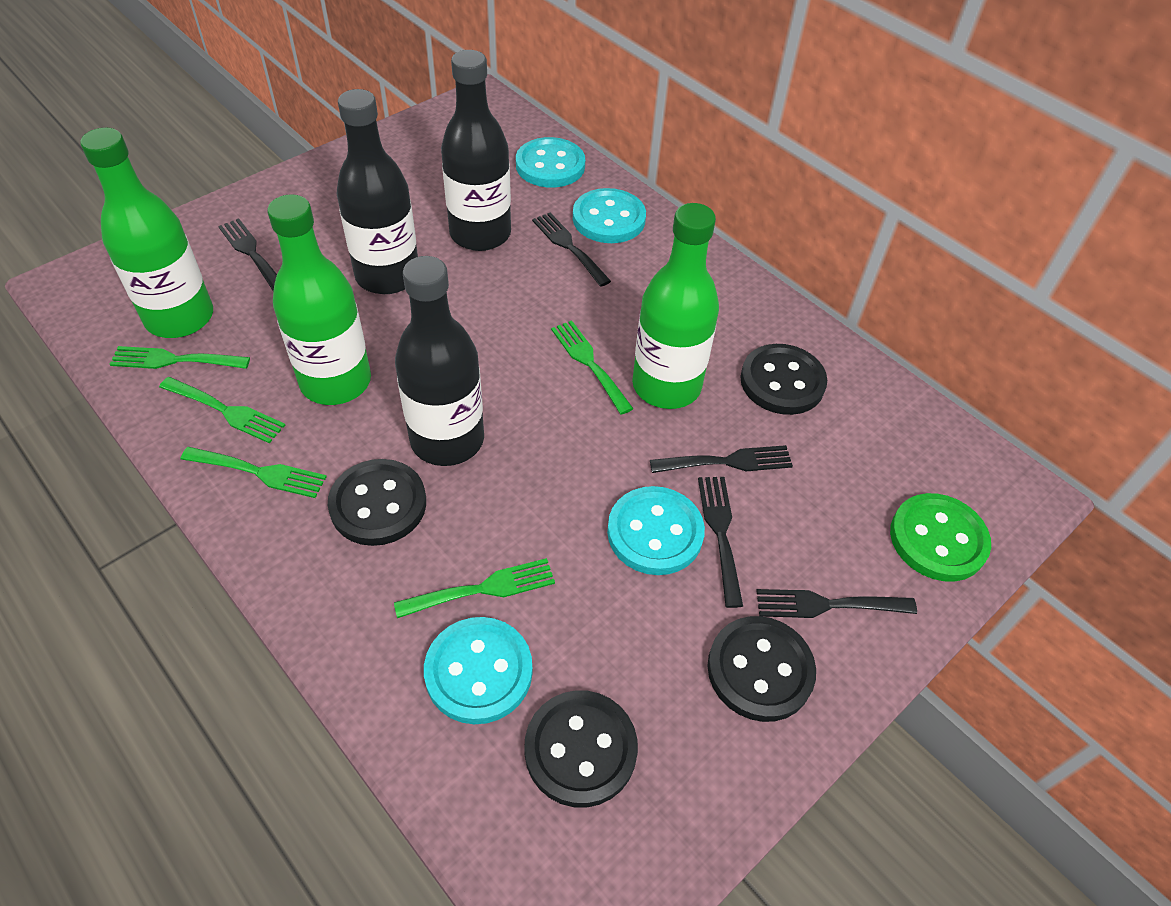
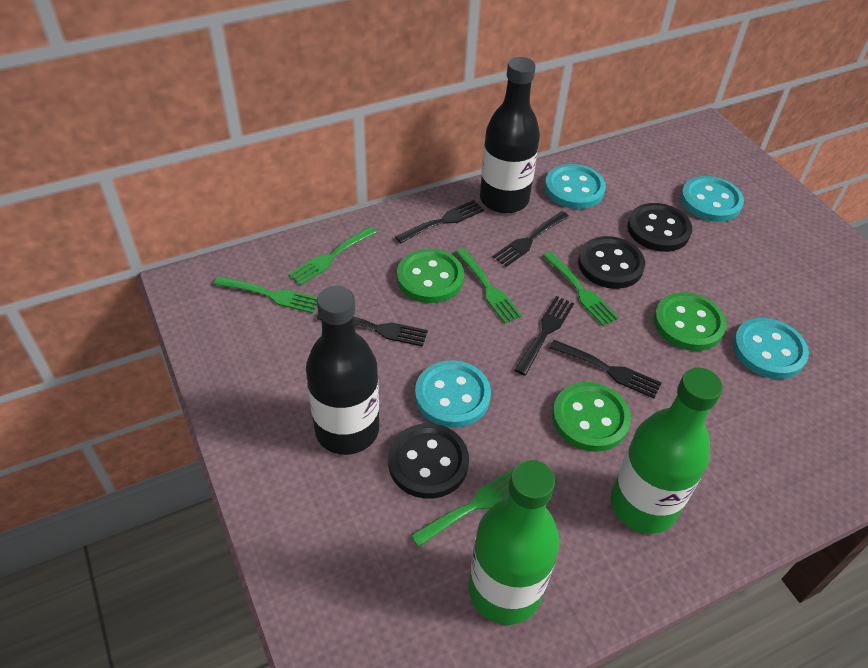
black bottle: [337,89,418,294] [395,256,484,466] [441,50,511,251] = 3 -> [306,286,379,455] [480,57,540,213] = 2
black button: [328,459,426,546] [524,690,638,808] [707,616,816,722] [740,344,827,415] = 4 -> [388,423,469,499] [578,236,645,289] [627,203,692,252] = 3
green bottle: [80,128,213,338] [267,194,371,405] [632,203,719,409] = 3 -> [469,460,560,625] [611,368,723,534] = 2
green button: [890,493,991,582] = 1 -> [397,249,464,303] [552,382,631,452] [654,292,727,351] = 3

